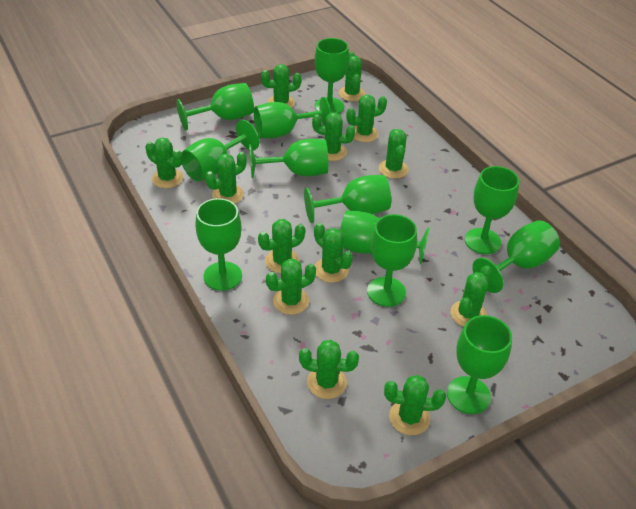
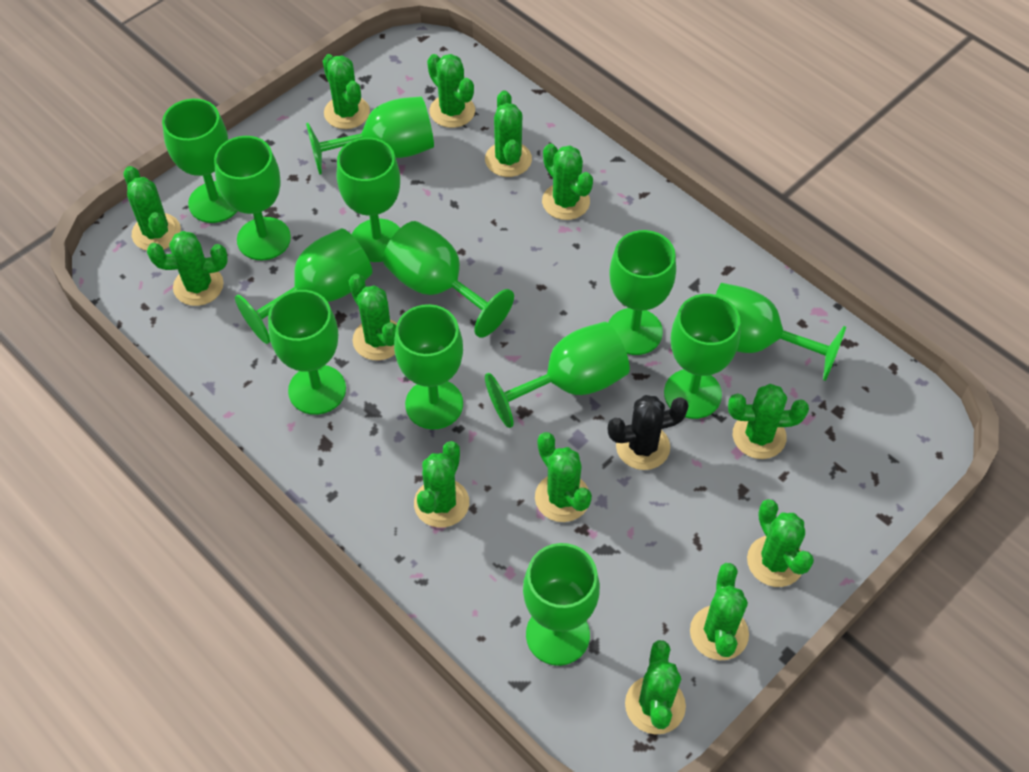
black cactus: none = 0 -> [607,395,689,470] = 1
green goblet: [176,83,254,130] [182,120,259,181] [195,198,242,291] [249,139,328,178] [254,97,331,138] [304,175,391,223] [314,38,349,114] [340,210,429,264] [367,214,417,307] [447,315,512,414] [465,166,519,254] [472,220,560,293] = 12 -> [162,99,237,223] [214,136,291,260] [235,228,372,344] [268,290,346,415] [306,96,434,175] [337,137,400,262] [383,221,514,338] [394,304,463,429] [485,322,630,428] [523,543,600,666] [608,230,676,355] [664,294,740,419] [715,283,846,381] = 13

